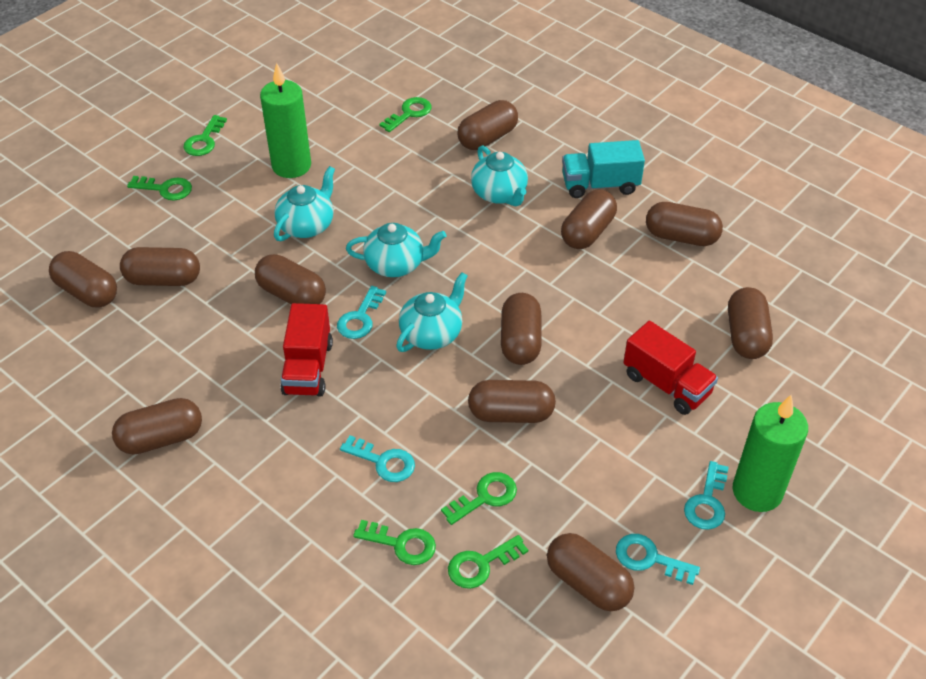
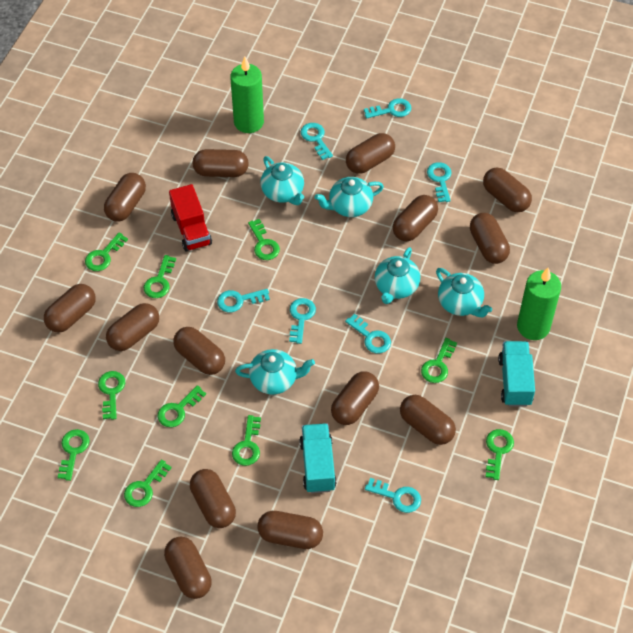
brown capsule: [49,251,117,307] [112,398,202,455] [120,247,200,286] [255,254,326,304] [457,100,518,150] [468,380,556,423] [501,293,542,365] [547,533,634,611] [561,189,617,249] [646,202,723,246] [728,287,773,359] = 11 -> [44,284,96,333] [104,173,146,222] [106,303,159,351] [164,537,212,599] [173,327,225,375] [190,469,236,528] [192,149,249,177] [257,511,323,549] [331,372,379,425] [346,133,395,174] [393,195,438,241] [400,395,456,445] [470,213,510,264] [483,167,532,212] = 14
green key: [127,176,192,200] [184,115,227,156] [353,520,436,565] [379,97,432,132] [441,472,517,525] [448,535,528,589] = 6 -> [58,429,90,481] [85,232,128,271] [98,371,125,420] [124,459,172,507] [144,255,176,298] [158,385,206,427] [232,415,261,466] [248,219,280,260] [421,338,457,383] [486,429,514,480] = 10
red truck: [280,303,333,397] [623,321,718,415] = 2 -> [169,184,212,252] = 1
turquoise key: [337,286,386,339] [340,435,415,482] [616,534,700,585] [684,461,729,530] = 4 -> [217,289,270,312] [289,298,316,344] [301,123,333,160] [345,314,391,353] [364,98,411,119] [365,478,421,513] [427,162,452,202] = 7
turquoise teapot: [274,166,335,241] [346,223,446,277] [396,272,468,352] [471,145,528,206] = 4 -> [235,349,315,395] [261,156,304,205] [315,177,384,217] [375,247,420,304] [436,268,492,317] = 5
turquoise truck: [562,140,645,198] = 1 -> [299,423,337,493] [498,341,535,407] = 2

